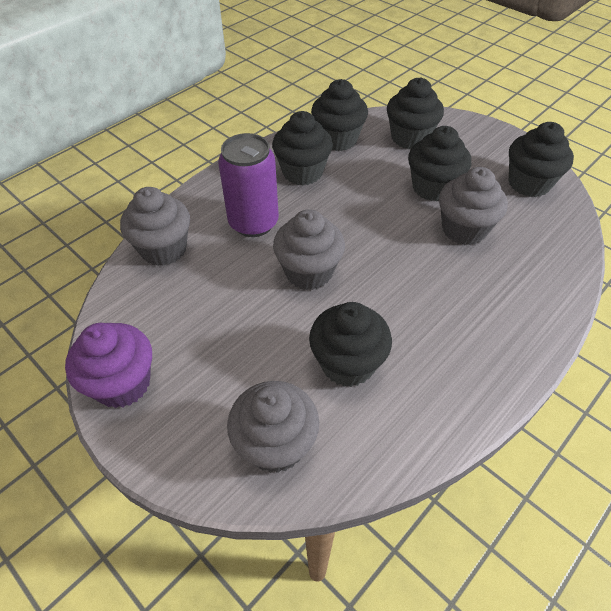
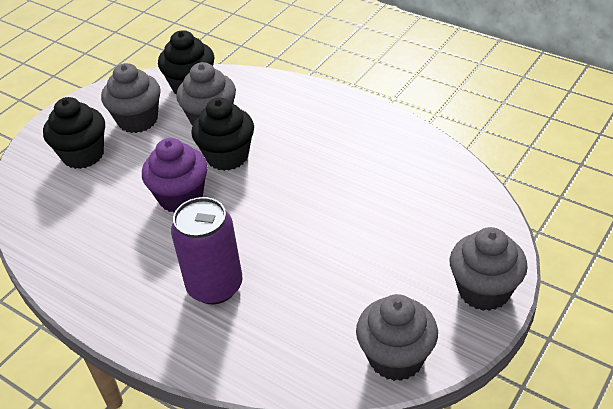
black cupcake: [272,111,333,185] [309,302,392,387] [311,79,368,151] [387,77,444,149] [408,126,471,202] [509,122,574,197] = 6 -> [43,97,105,169] [158,30,214,94] [191,98,254,171] = 3

